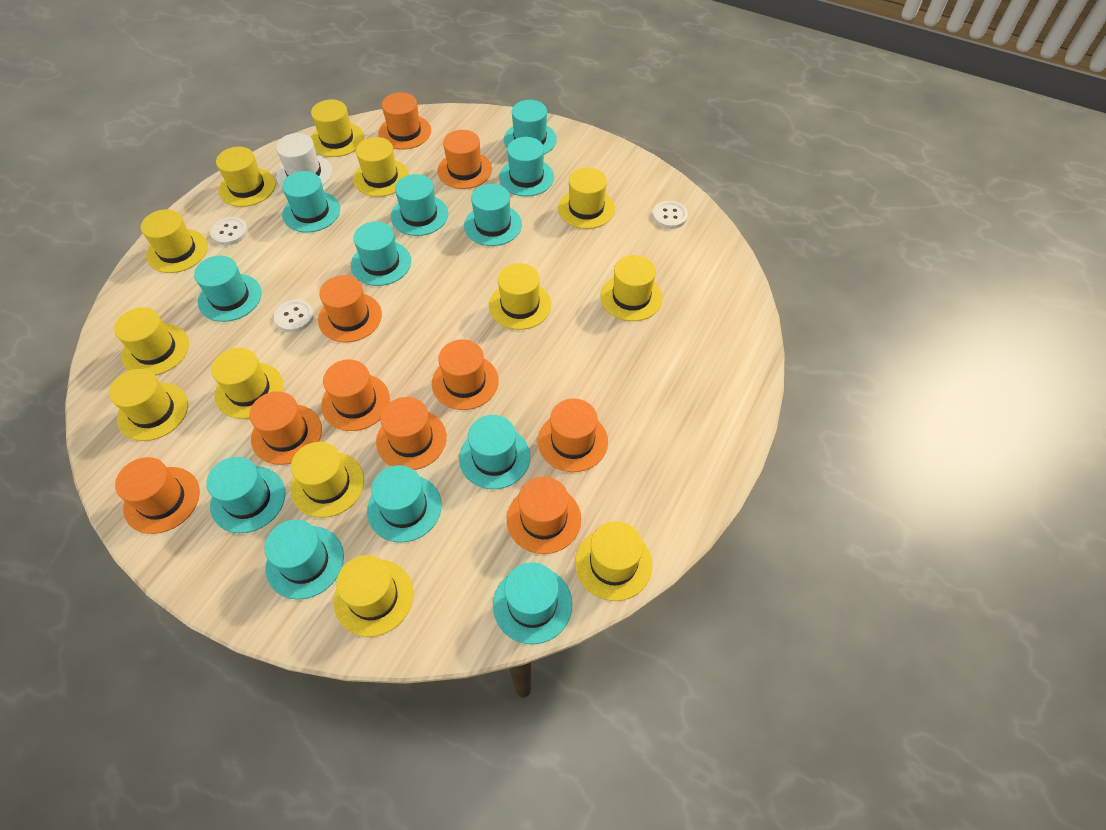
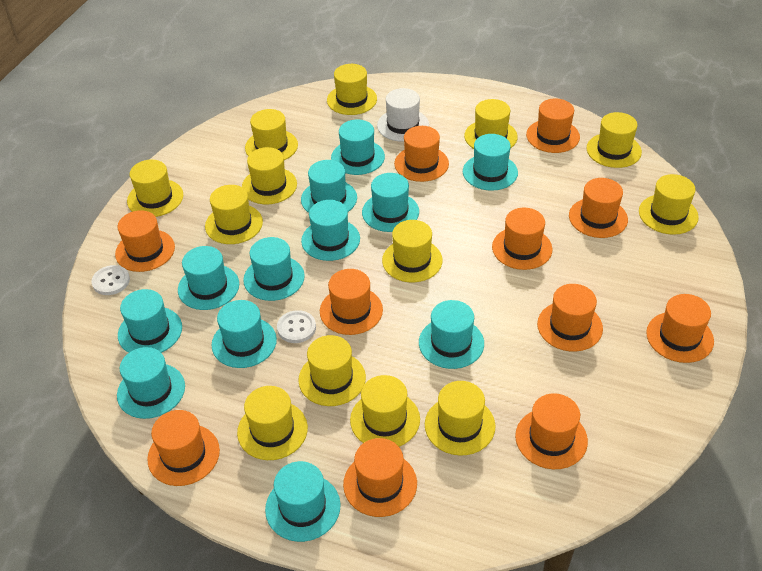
orange hat: [115,457,200,534] [249,391,322,465] [318,275,382,342] [321,359,390,431] [376,397,447,470] [378,92,431,150] [432,339,499,410] [437,130,492,189] [507,476,581,554] [538,398,608,472] = 10 -> [115,210,175,272] [147,410,220,486] [320,269,383,335] [343,438,417,517] [394,126,449,182] [492,207,552,270] [515,393,588,469] [526,98,580,153] [537,284,603,352] [569,178,628,238] [646,294,714,363] = 11
white button: [210,217,248,245] [274,299,314,332] [652,201,688,229] = 3 -> [91,265,130,295] [277,310,316,343] = 2

